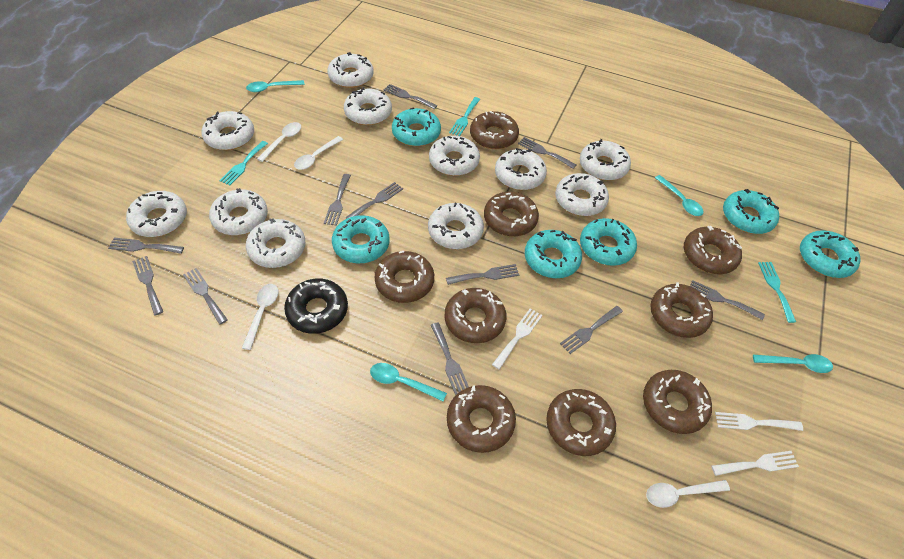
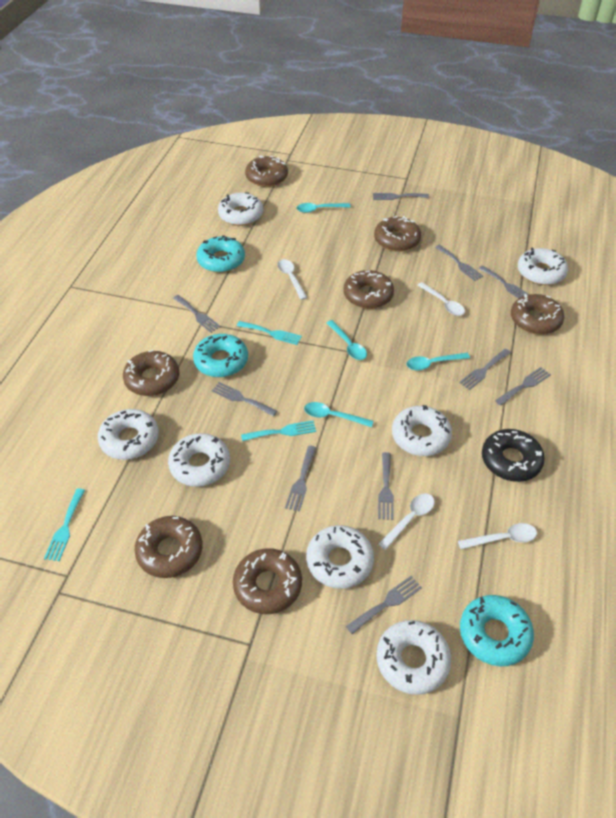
brown donut: [374,251,434,303] [444,288,506,343] [447,385,516,453] [470,111,519,149] [484,192,539,237] [546,389,616,456] [643,370,712,434] [650,282,713,338] [684,226,742,274] = 9 -> [123,350,179,396] [135,516,203,578] [233,548,302,614] [245,155,288,187] [343,270,394,309] [374,216,421,252] [511,294,564,335] = 7
grey fork: [108,238,184,254] [132,256,163,316] [183,268,228,325] [324,174,351,226] [345,182,403,219] [384,84,437,109] [431,322,469,395] [446,264,519,285] [518,137,576,169] [560,306,623,354] [690,280,765,320] = 11 -> [173,295,221,333] [212,382,277,416] [285,445,316,512] [346,576,422,634] [373,193,429,200] [378,452,394,520] [435,245,483,281] [459,349,511,390] [478,265,529,299] [495,367,551,406] = 10
turquoise donut: [332,215,390,263] [392,107,441,146] [525,230,582,278] [580,218,637,266] [723,189,779,234] [800,230,861,278] = 6 -> [193,334,248,377] [196,235,245,273] [460,595,534,666] = 3
white donut: [126,191,187,237] [202,111,254,150] [209,188,268,235] [246,218,305,268] [327,52,373,88] [344,87,392,125] [428,203,484,249] [429,136,480,176] [495,148,547,190] [555,173,609,216] [580,139,631,180] = 11 -> [98,409,159,460] [168,433,230,487] [218,192,263,226] [306,525,374,589] [376,620,451,695] [392,405,452,456] [518,248,568,285] = 7
white fork: [492,308,542,370] [712,451,799,476] [715,412,803,431] = 3 -> none = 0

